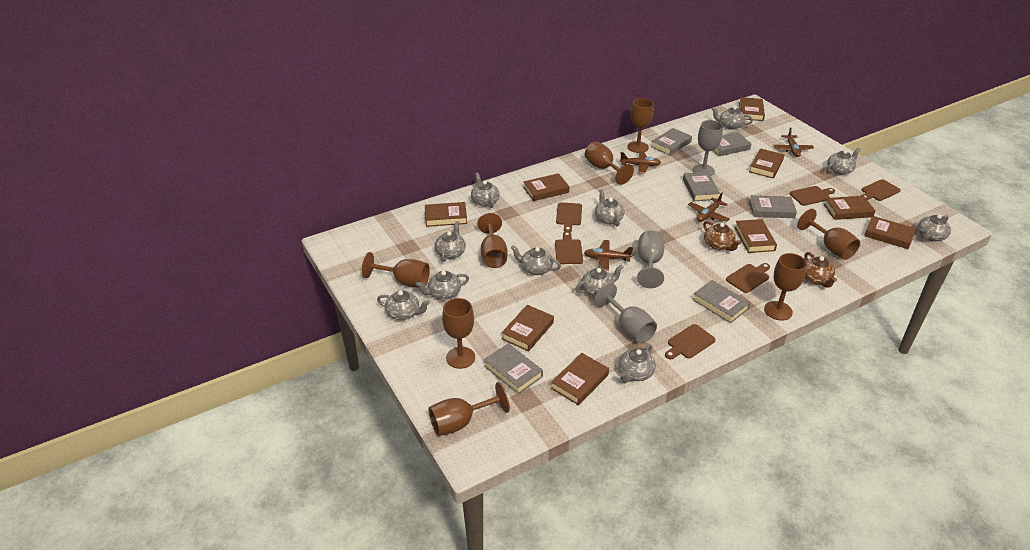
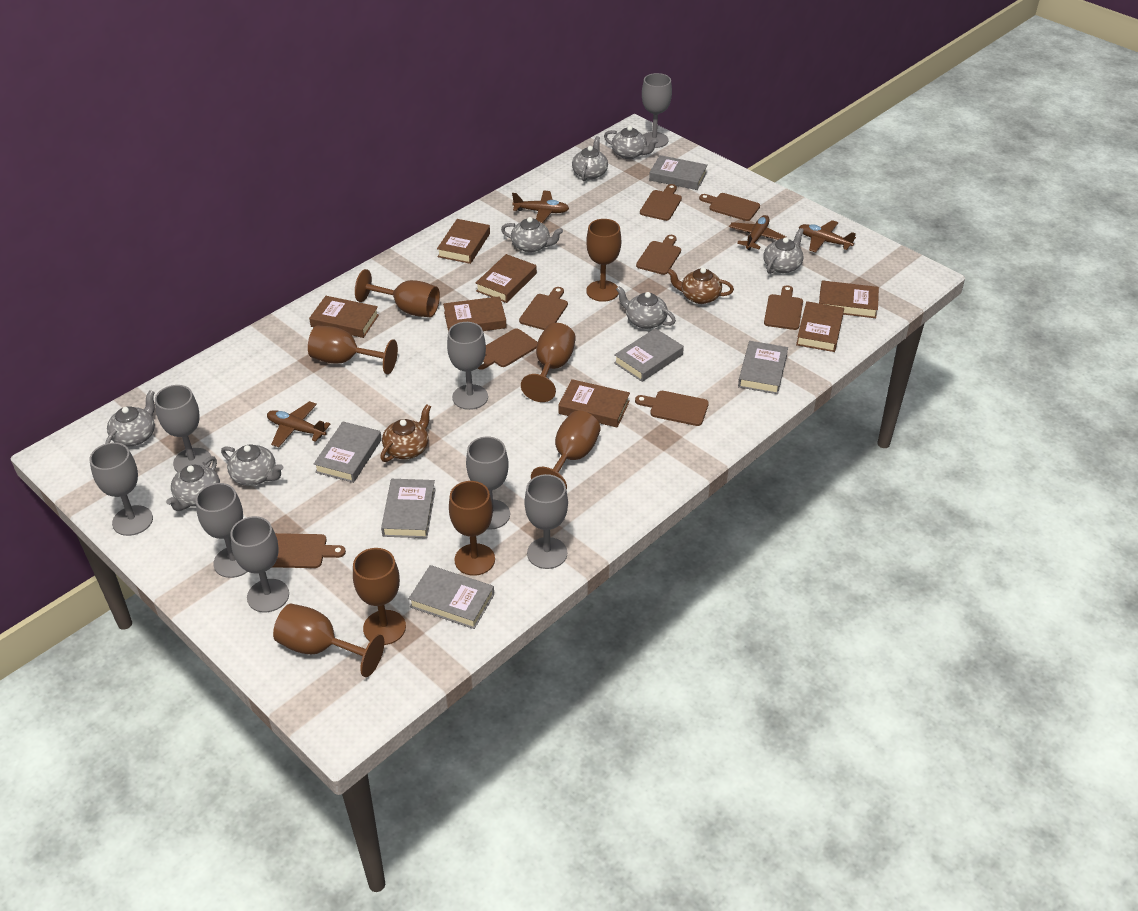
brown book: [425,202,467,227] [502,305,554,352] [523,173,569,201] [551,353,609,405] [734,219,777,253] [739,97,765,121] [749,148,784,179] [824,196,875,220] [864,216,916,249] = 9 -> [309,296,379,338] [437,219,490,264] [443,296,507,331] [476,254,537,303] [558,379,630,428] [796,301,844,352] [819,280,879,318] = 7
brown cutting board: [555,232,583,264] [556,202,582,232] [665,324,716,359] [726,263,770,293] [790,186,835,206] [861,179,901,201] = 6 -> [273,533,346,568] [477,328,538,370] [519,287,568,330] [635,391,709,426] [636,235,681,275] [640,184,682,221] [699,193,760,221] [764,285,803,330] = 8
grey goblet: [594,283,657,343] [637,230,664,288] [693,120,723,176] = 3 -> [89,442,153,536] [155,385,212,472] [195,483,247,578] [230,516,289,612] [447,322,488,410] [466,437,510,530] [524,474,568,569] [642,73,672,148] = 8
grey teapot: [377,290,430,320] [415,271,469,300] [434,221,466,262] [471,173,500,208] [511,245,561,275] [575,265,623,297] [595,189,625,226] [618,344,656,383] [712,106,753,130] [827,148,861,175] [918,214,951,242] = 11 -> [105,390,155,446] [166,456,220,511] [221,445,283,486] [501,217,563,253] [572,136,608,181] [604,126,659,159] [616,286,676,329] [763,228,804,274] = 8

